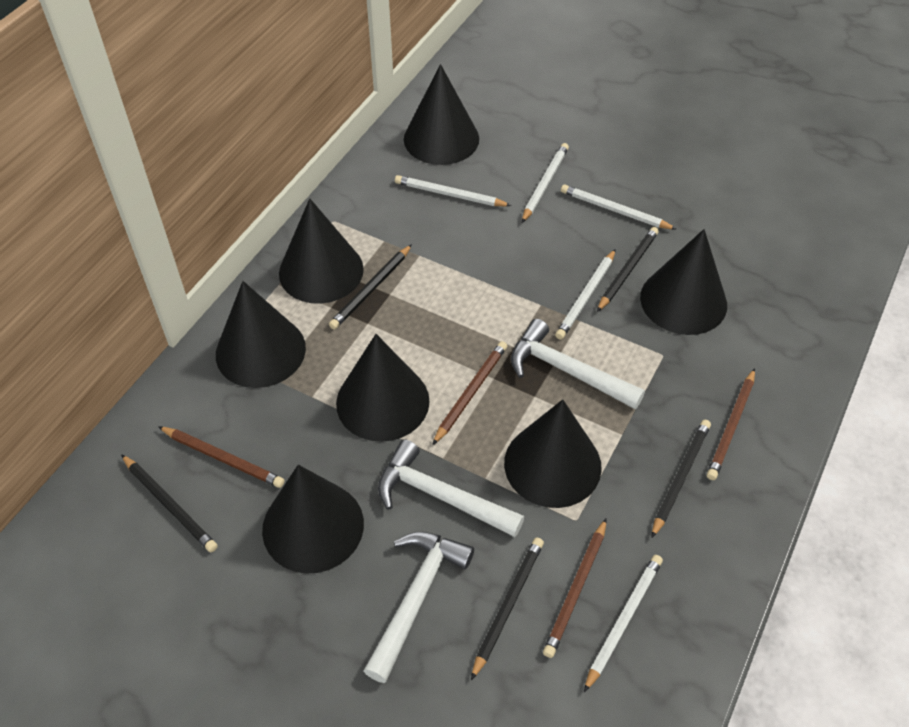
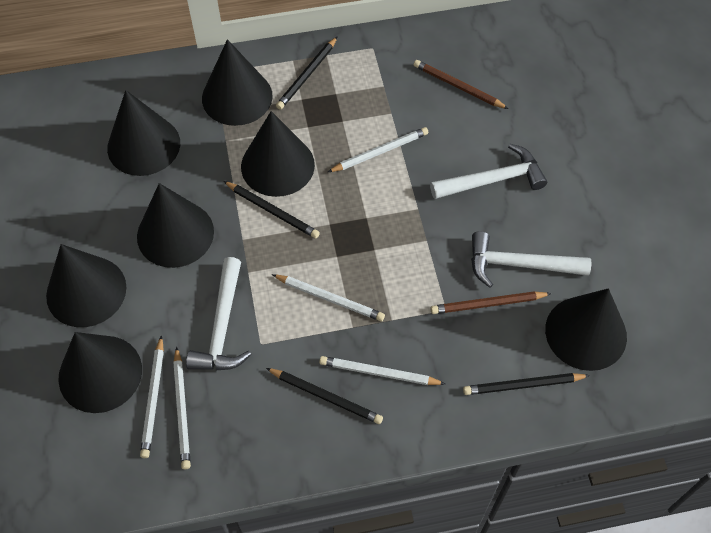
black pencil: [121,454,218,552] [329,244,412,329] [471,537,544,680] [597,227,659,312] [652,420,711,538] = 5 -> [223,181,320,239] [266,368,383,424] [276,37,337,110] [463,373,590,395] = 4
brown pencil: [158,426,284,488] [432,341,507,445] [543,518,607,658] [707,368,755,480] = 4 -> [414,60,509,109] [431,291,552,314] = 2

